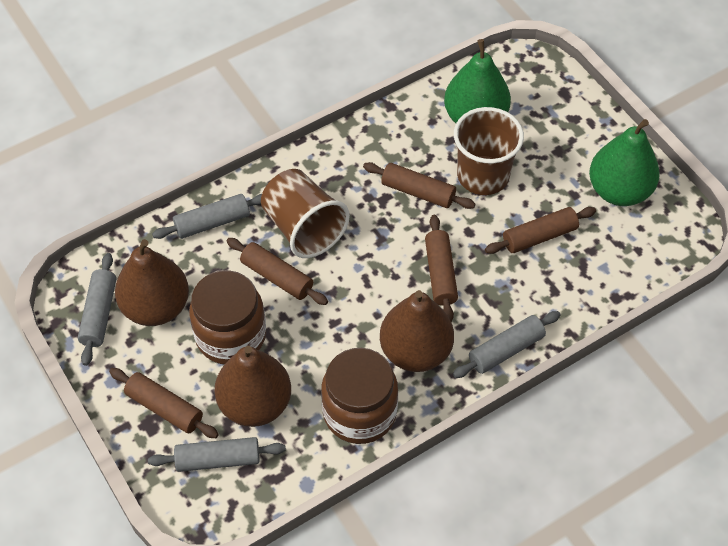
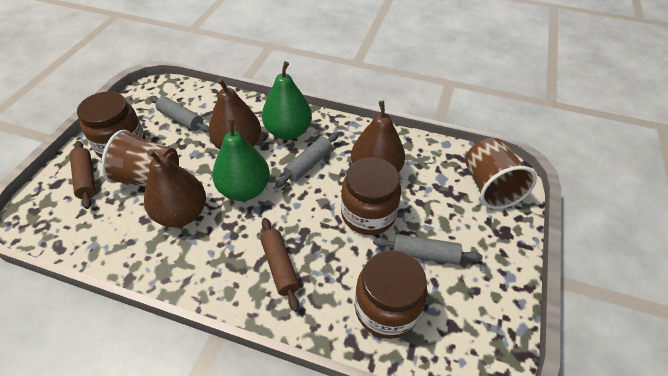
brown jar: [189,270,266,364] [321,348,398,444] = 2 -> [77,92,146,158] [341,157,401,235] [355,250,427,339] = 3
brown rolling pin: [109,368,219,438] [227,238,328,305] [363,162,475,209] [425,215,458,322] [485,207,596,254] = 5 -> [70,141,96,209] [260,218,300,312] = 2
grey rolling pin: [78,253,116,366] [148,437,286,472] [152,194,262,239] [453,311,561,378] = 4 -> [150,96,209,132] [275,133,339,188] [373,234,483,264] = 3

